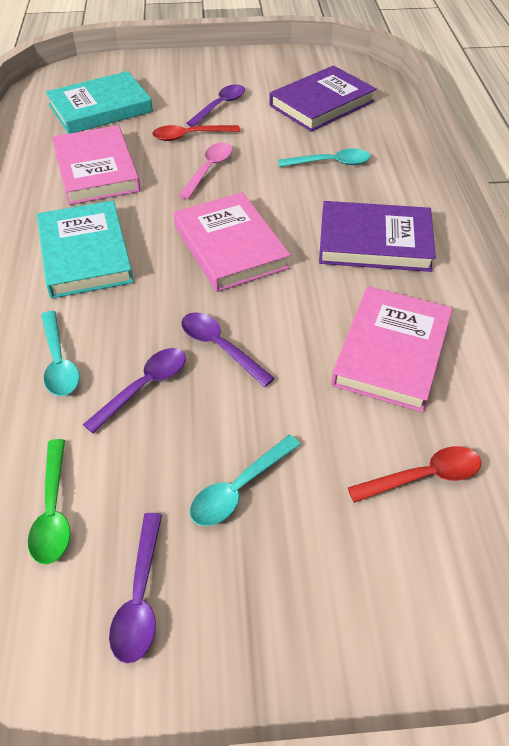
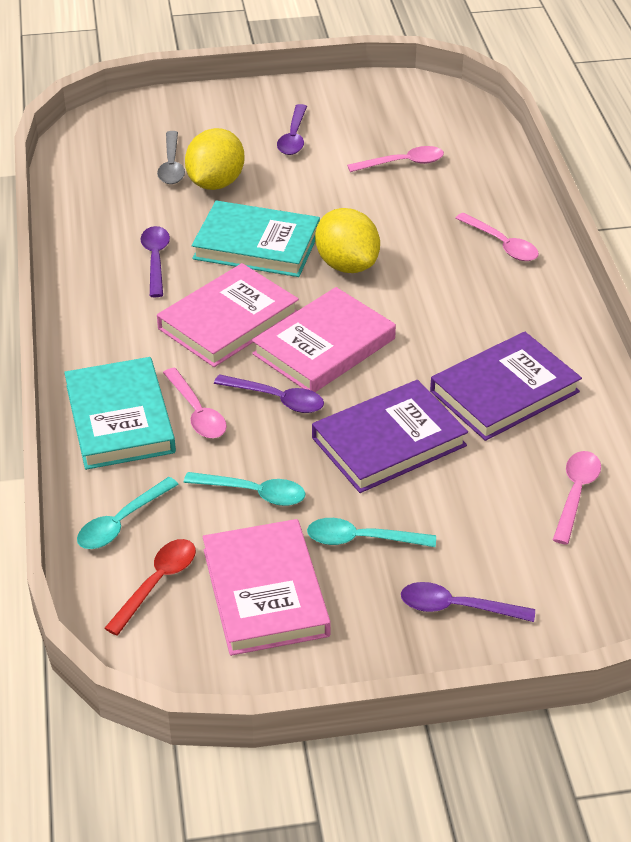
green spoon: [28,439,70,564] = 1 -> none = 0
grey spoon: none = 0 -> [157,131,185,184] = 1
pink spoon: [179,143,232,199] = 1 -> [163,368,227,438] [347,146,444,172] [456,213,539,261] [553,451,601,545] = 4
red spoon: [152,125,240,141] [348,446,481,503] = 2 -> [104,539,196,636] = 1
yellow lemon: none = 0 -> [185,128,245,190] [315,208,380,273] = 2

